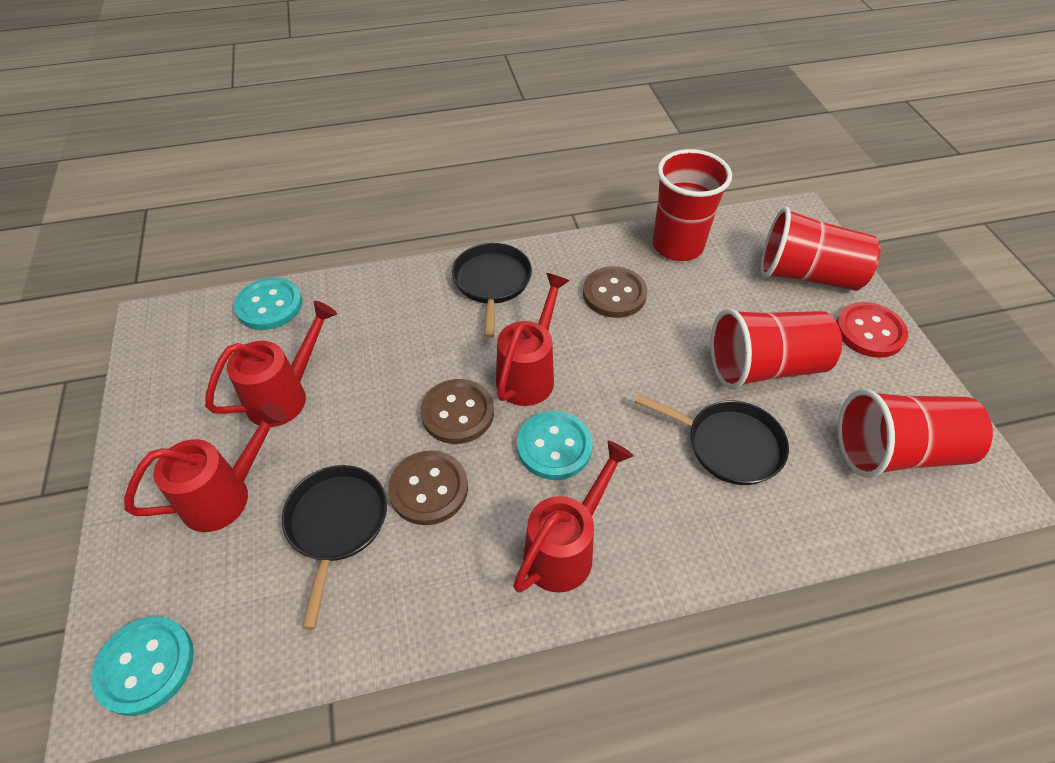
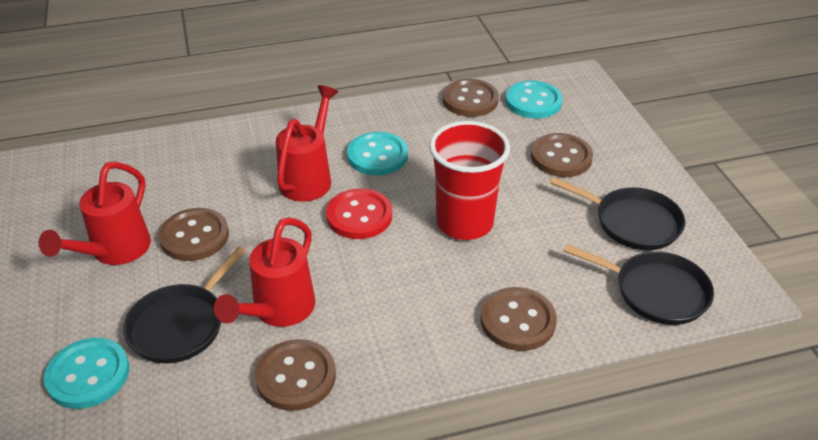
brown button: [388,450,468,525] [420,379,494,444] [583,266,647,318] = 3 -> [159,208,229,261] [255,339,336,411] [442,79,499,117] [480,287,557,351] [531,133,593,177] = 5
red cup: [652,149,732,261] [710,308,842,389] [760,207,881,291] [838,389,993,478] = 4 -> [429,121,510,240] = 1
red watering can: [124,402,287,532] [205,301,337,427] [496,273,570,406] [513,441,634,593] = 4 -> [38,161,151,265] [214,217,315,327] [276,85,338,202] = 3

